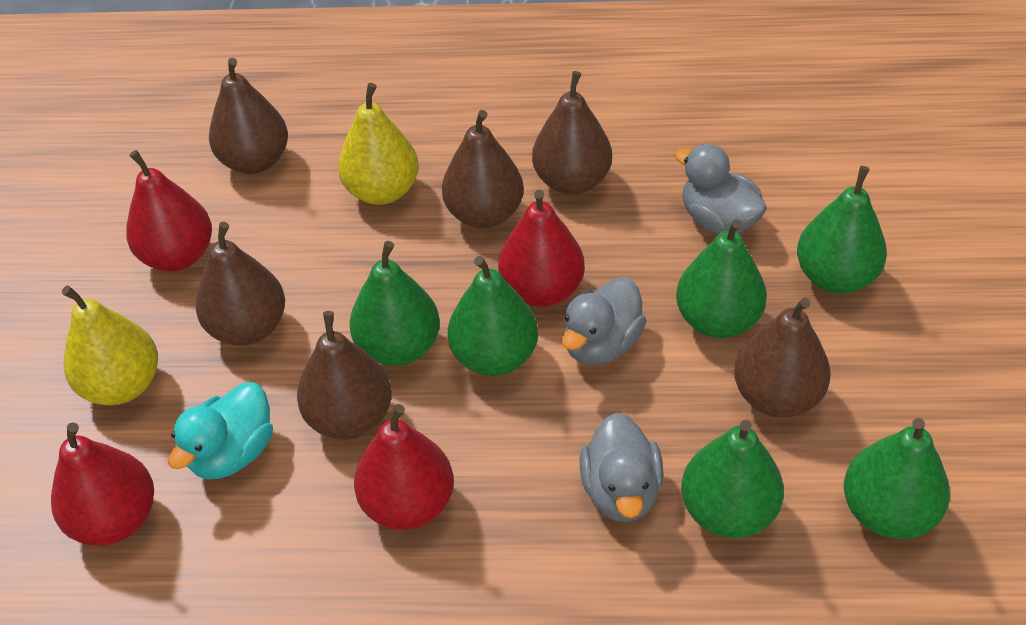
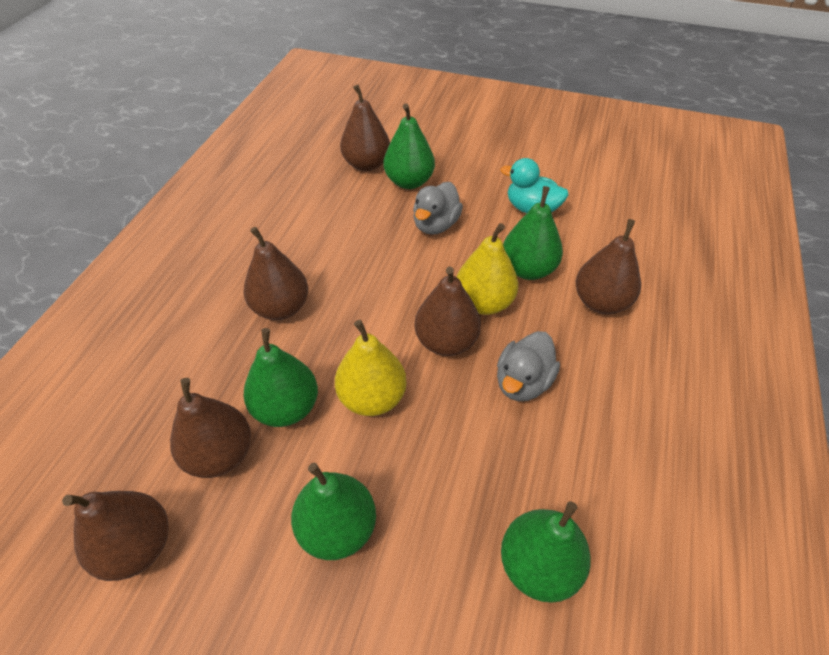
green pear: [350,241,440,366] [448,256,538,376] [676,219,767,338] [681,420,784,538] [797,166,887,293] [844,418,950,539] = 6 -> [243,328,318,427] [291,463,376,560] [384,103,435,189] [501,501,591,603] [503,186,563,280] = 5
grey duck: [562,277,646,365] [580,413,664,522] [675,144,767,234] = 3 -> [413,182,463,235] [497,331,560,401] = 2
red pear: [51,422,154,546] [126,150,212,271] [354,404,454,530] [498,190,585,307] = 4 -> none = 0

